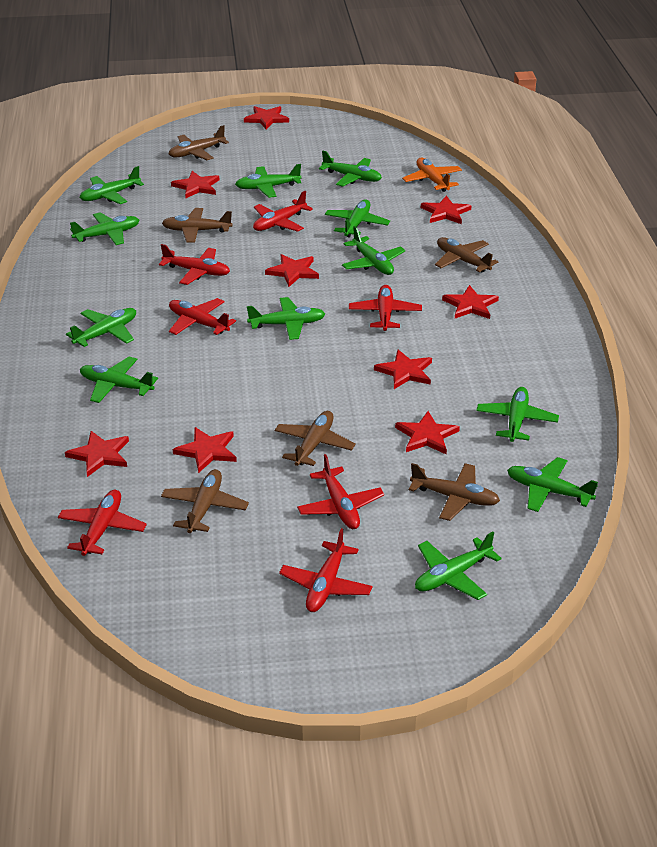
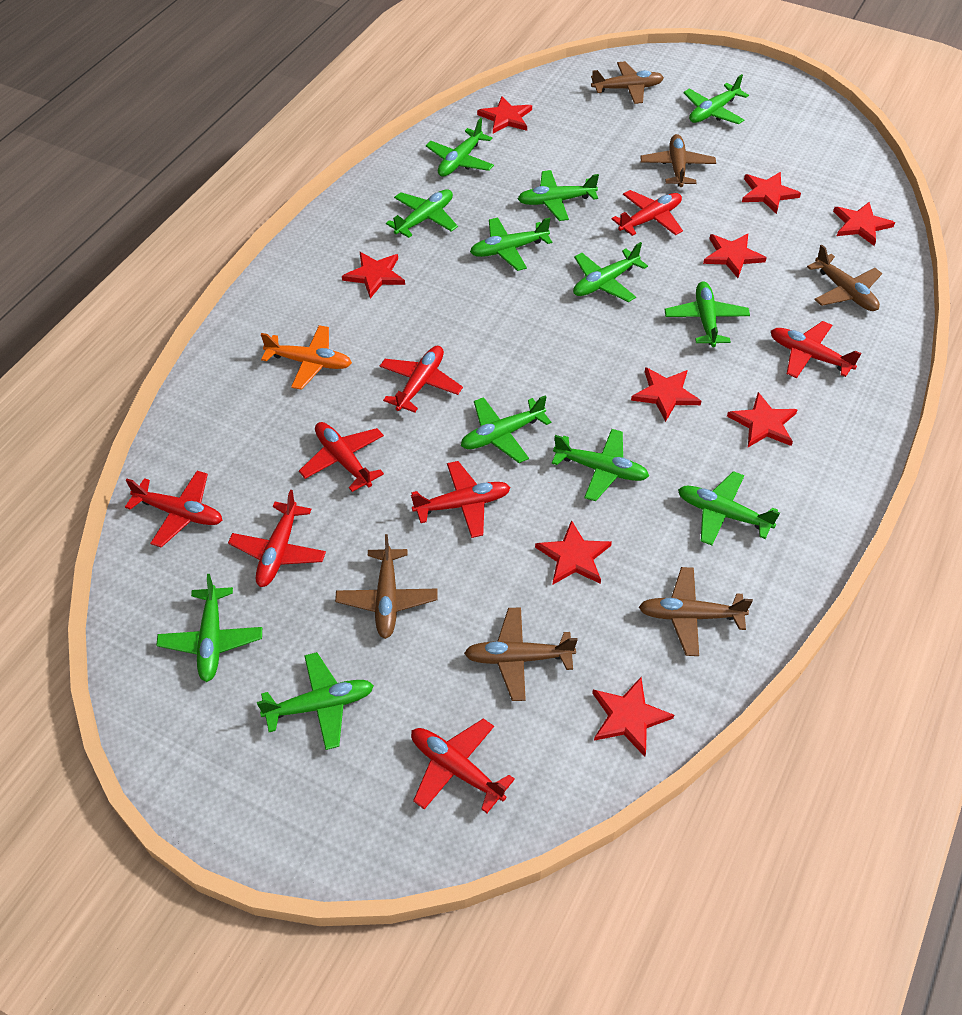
red plane: [58,490,147,556] [159,244,230,285] [169,298,236,335] [253,191,313,232] [279,528,373,612] [297,454,384,529] [349,285,422,331] = 7 -> [125,471,222,547] [228,490,326,587] [299,422,384,492] [380,346,463,413] [411,461,511,538] [411,718,515,813] [611,190,683,236] [771,321,862,378] = 8

